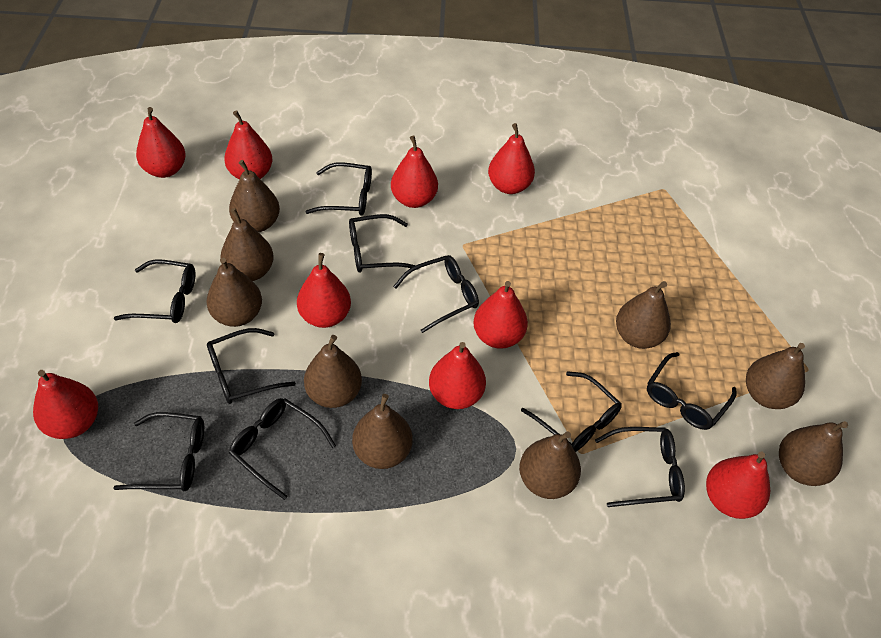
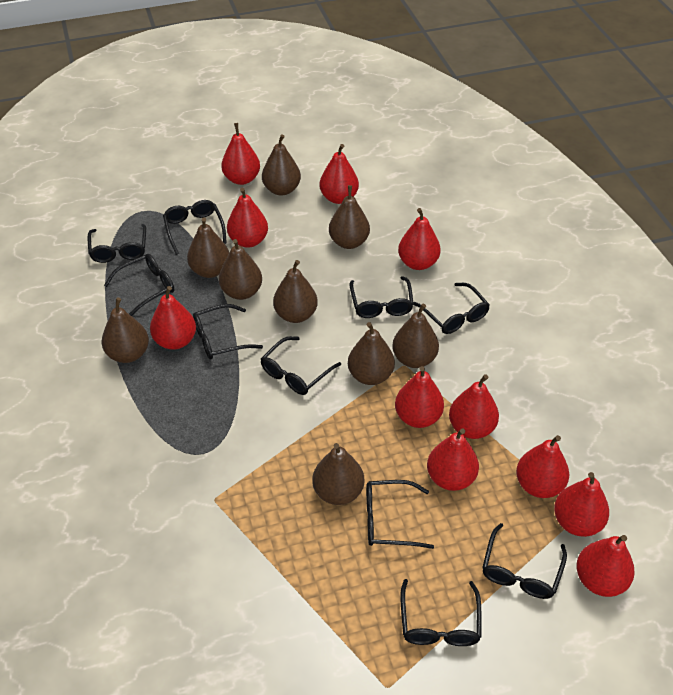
red pear: [33,370,98,439] [136,107,186,178] [224,110,273,180] [297,253,351,328] [391,136,438,208] [429,342,486,409] [473,281,528,349] [488,123,535,194] [706,452,770,519] = 9 -> [150,286,196,350] [221,123,260,185] [227,188,268,248] [319,144,359,204] [395,366,444,428] [398,208,441,270] [427,428,479,491] [449,374,499,439] [516,435,569,498] [554,472,609,537] [576,535,635,597] = 11

